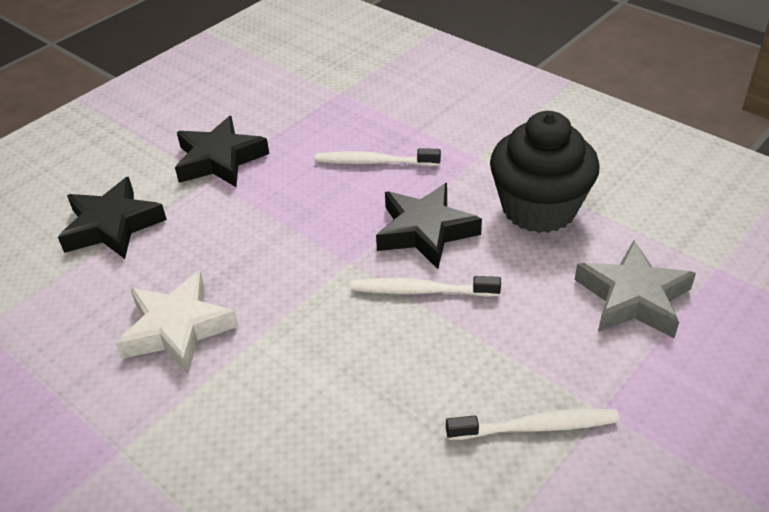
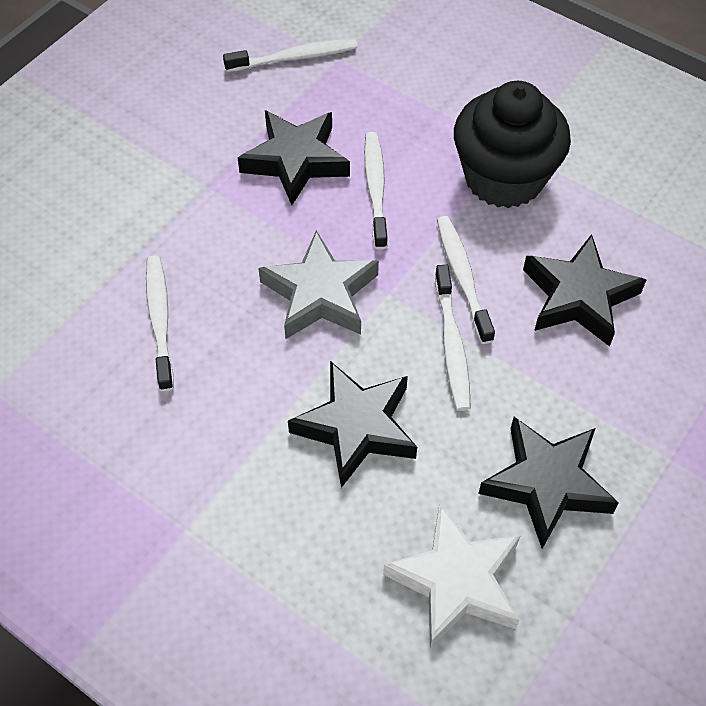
black star: [58,177,167,259] [175,116,269,187] [376,183,482,269] = 3 -> [238,110,350,205] [288,361,417,488] [478,417,619,549] [523,234,646,347] = 4
white toothbrush: [315,148,441,166] [351,276,501,297] [446,409,620,440] = 3 -> [146,255,174,391] [223,39,358,72] [364,132,388,250] [435,265,471,411] [437,216,495,344] = 5

